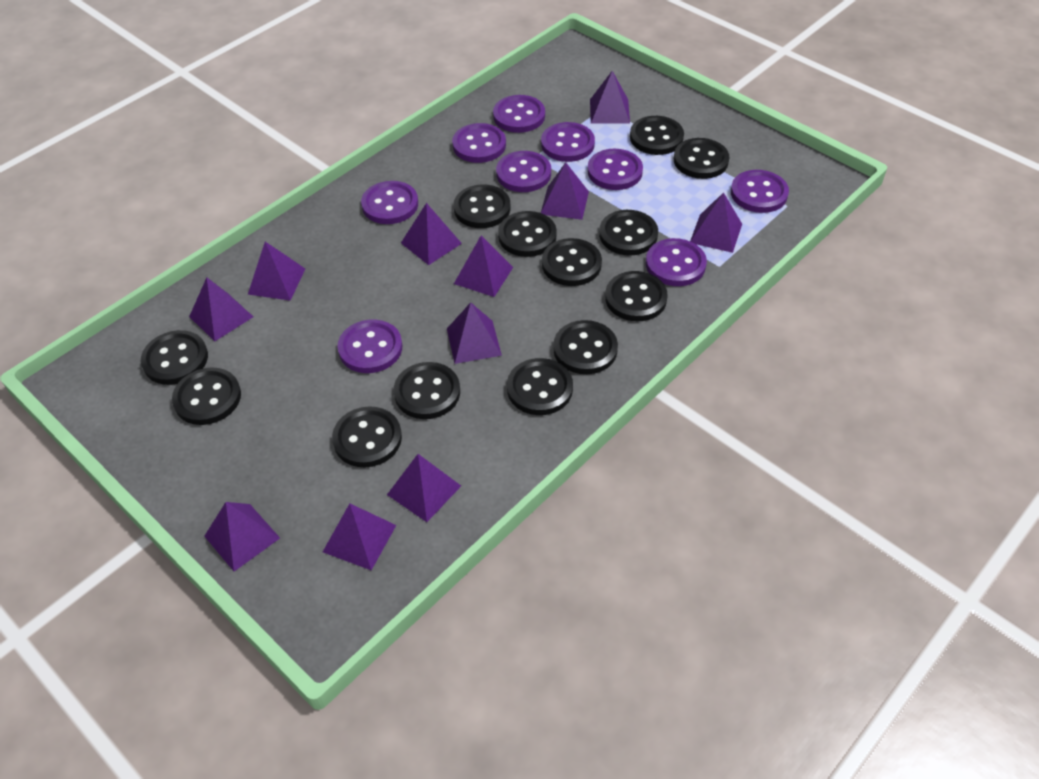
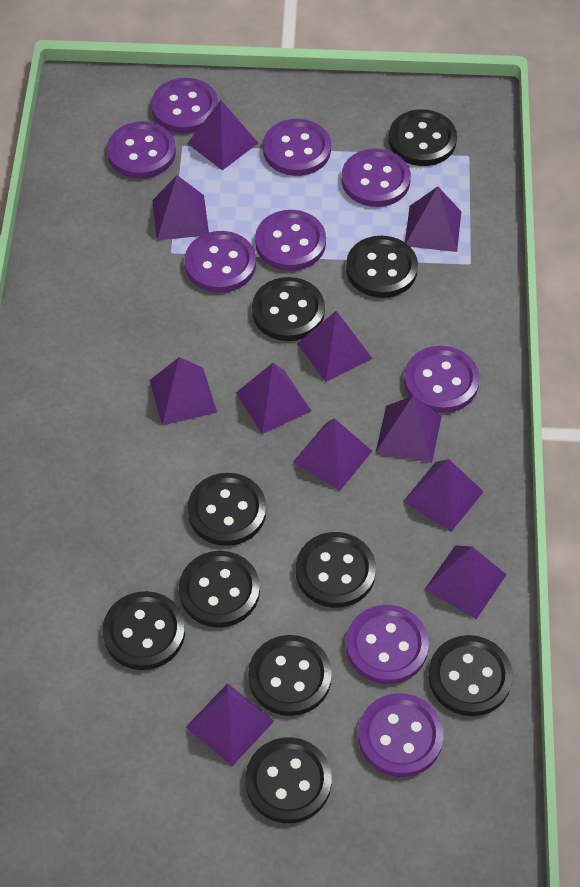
black button: [141,330,208,385] [172,367,241,425] [332,406,402,467] [394,362,460,419] [453,184,510,228] [498,211,557,257] [507,358,573,415] [542,238,602,286] [553,320,618,374] [599,210,658,256] [605,271,668,321] [630,116,684,155] [674,138,729,179] = 13 -> [103,591,185,670] [179,551,260,628] [188,473,266,546] [245,737,332,823] [248,635,332,716] [252,277,325,341] [296,532,376,608] [346,236,418,298] [389,109,457,166] [428,635,513,716] = 10

